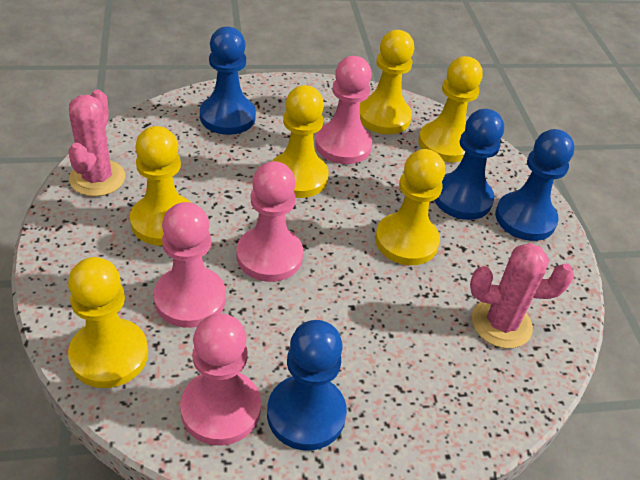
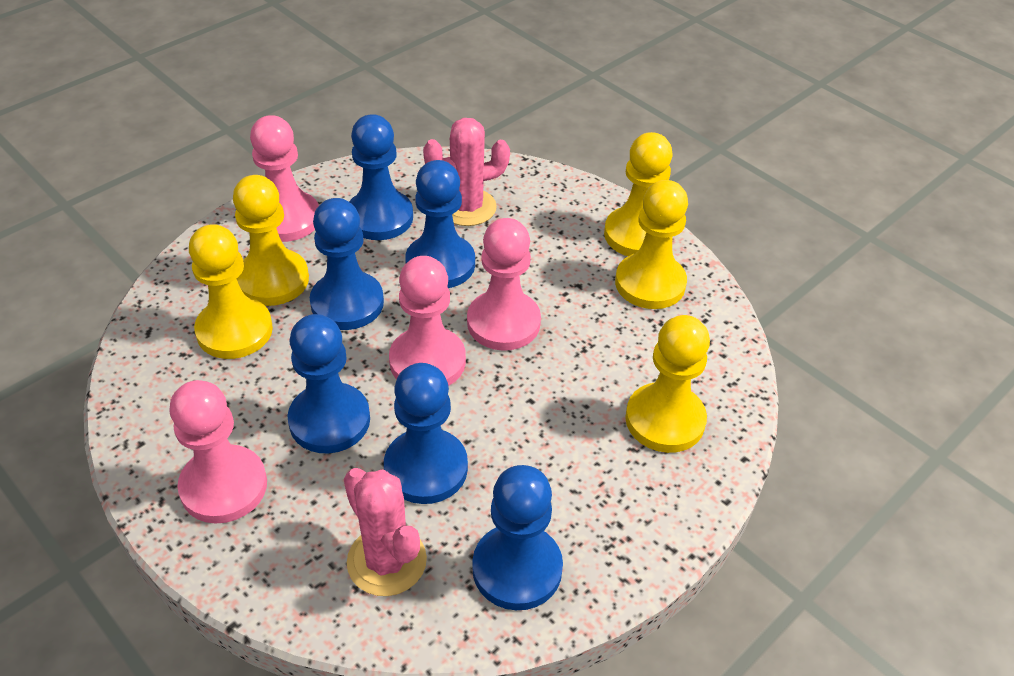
blue pawn: [200,27,256,135] [267,320,347,451] [434,109,504,220] [495,129,574,241] = 4 -> [288,314,370,453] [310,198,384,330] [349,114,413,240] [384,363,468,504] [405,160,475,288] [472,465,563,610] = 6
yellow pawn: [68,257,148,388] [130,126,191,246] [272,85,329,198] [360,30,414,134] [375,149,445,265] [418,56,483,162] = 6 -> [189,224,273,359] [233,175,309,306] [604,132,673,256] [615,180,688,309] [625,315,710,453] = 5

